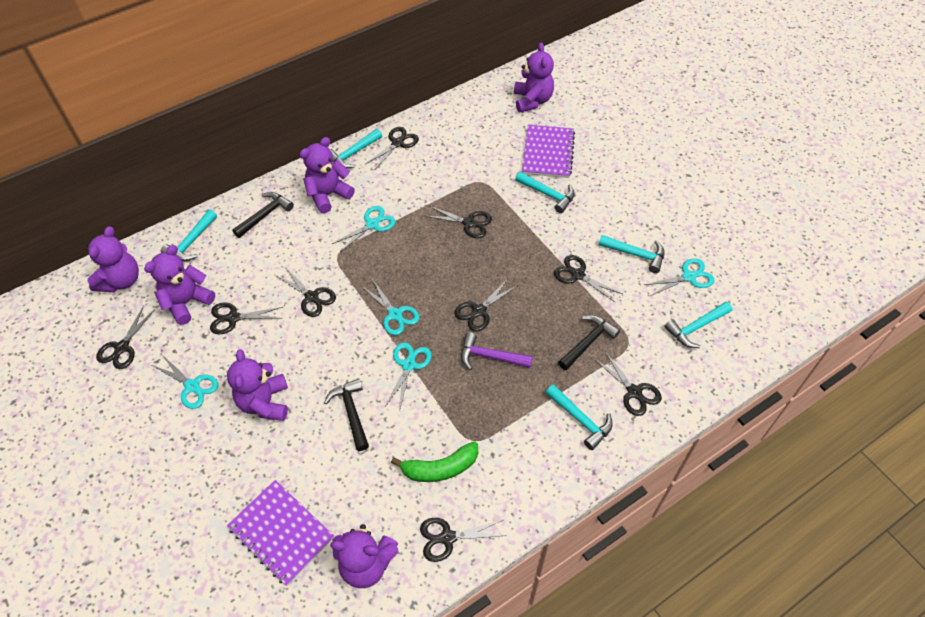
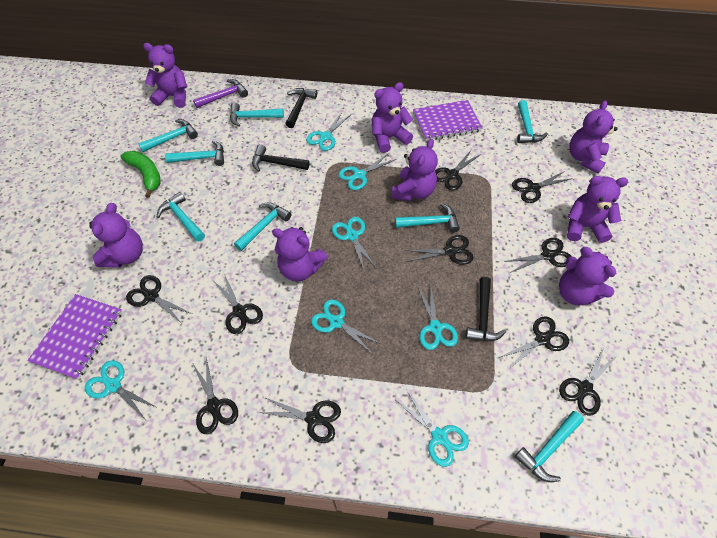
black scissors: [96,306,155,369] [210,302,283,334] [275,267,336,317] [366,127,419,169] [420,518,507,562] [426,206,492,238] [454,280,518,332] [554,255,622,303] [594,351,662,416] = 9 -> [126,275,192,323] [193,357,238,434] [213,274,263,334] [259,397,341,443] [404,235,474,265] [435,149,481,191] [499,316,569,370] [504,238,572,273] [512,171,573,203] [559,347,618,416] = 10
purple teddy bear: [86,226,139,292] [144,245,215,325] [227,349,288,421] [300,137,355,213] [330,524,398,588] [514,43,554,112] = 6 -> [89,203,143,268] [143,43,187,108] [272,227,328,282] [372,82,413,153] [391,139,438,201] [559,247,617,306] [567,176,628,243] [569,101,618,174] = 8
turquoise hammer: [161,210,217,261] [330,129,382,169] [515,172,575,213] [546,384,613,450] [599,235,665,273] [664,302,732,348] = 6 -> [138,119,198,152] [157,192,205,242] [165,141,224,166] [230,103,284,127] [234,202,291,251] [395,203,460,233] [514,411,584,482] [517,100,548,143] = 8
turquoise scissors: [152,355,219,409] [332,206,396,252] [361,280,419,335] [385,342,432,408] [644,258,714,296] = 5 -> [85,360,158,419] [306,112,350,151] [311,300,381,353] [332,217,377,273] [338,153,396,190] [396,391,469,467] [417,283,458,350] = 7

